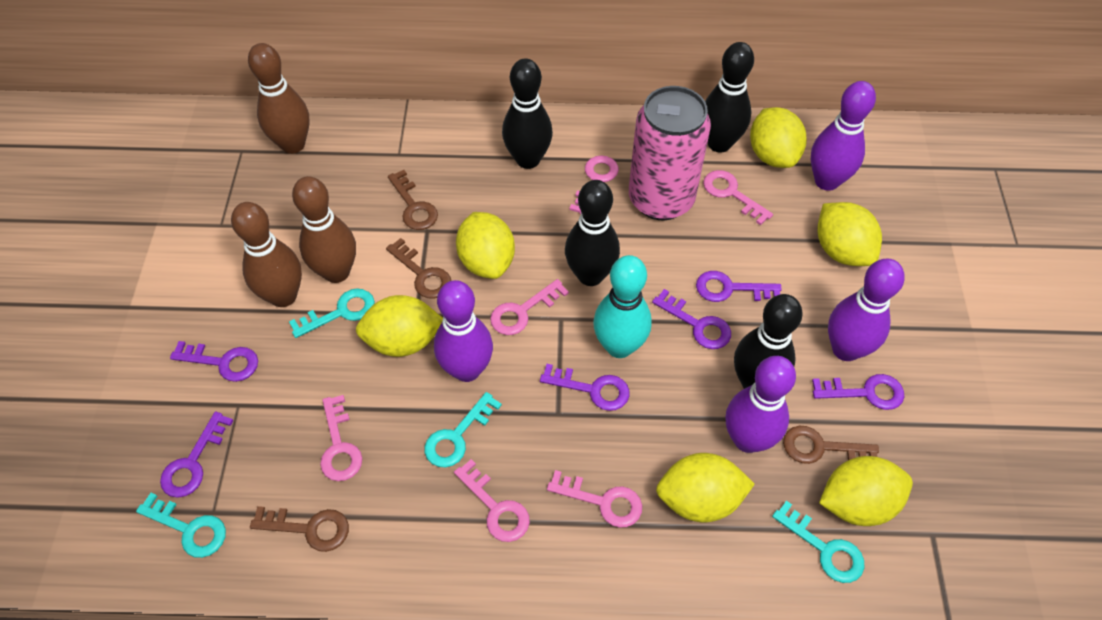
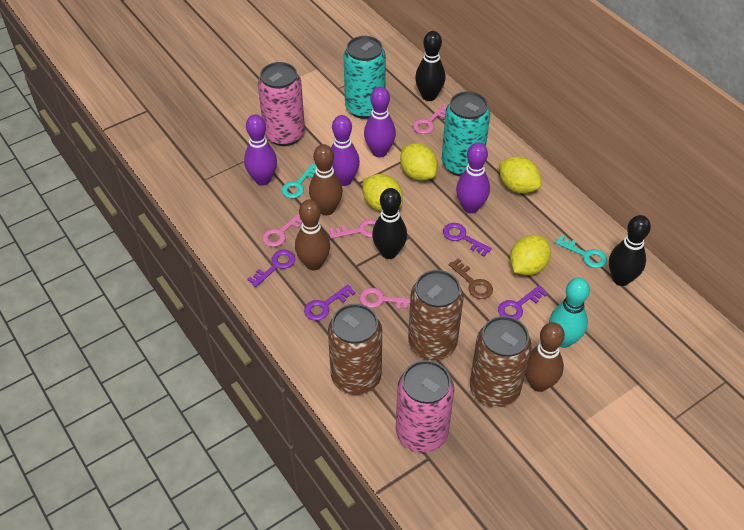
black bowling pin: [502,58,553,169] [565,180,620,286] [705,42,754,153] [734,294,803,389] = 4 -> [372,188,407,259] [415,31,446,101] [609,215,651,286] = 3
brown can: none = 0 -> [328,304,382,395] [408,270,464,360] [470,316,532,408] = 3
brown key: [250,506,349,552] [386,238,451,299] [388,170,438,230] [783,426,879,464] = 4 -> [449,258,493,299] = 1
pink can: [629,86,711,220] = 1 -> [258,62,305,146] [396,360,454,453] = 2
pink key: [320,395,362,481] [454,459,530,542] [490,279,569,335] [547,470,642,528] [570,155,619,214] [703,170,773,225] = 6 -> [262,213,302,247] [329,219,377,239] [360,288,410,311] [413,105,447,134] = 4
purple key: [160,411,234,498] [170,341,258,382] [540,364,629,411] [652,289,731,349] [696,271,782,302] [812,374,904,410] = 6 -> [247,250,295,287] [304,284,356,321] [443,223,492,256] [498,285,548,320] = 4
turquoise can: none = 0 -> [344,36,386,119] [442,91,490,176] = 2
turquoise key: [136,493,226,558] [289,289,375,338] [425,392,502,467] [772,501,864,583] = 4 -> [282,164,316,198] [555,235,607,268] = 2
yellow lemon: [356,295,443,357] [456,212,515,279] [656,453,755,522] [750,107,807,168] [818,202,882,266] [819,456,913,526] = 6 -> [363,174,403,211] [400,143,438,181] [499,156,542,193] [510,235,551,275] = 4

